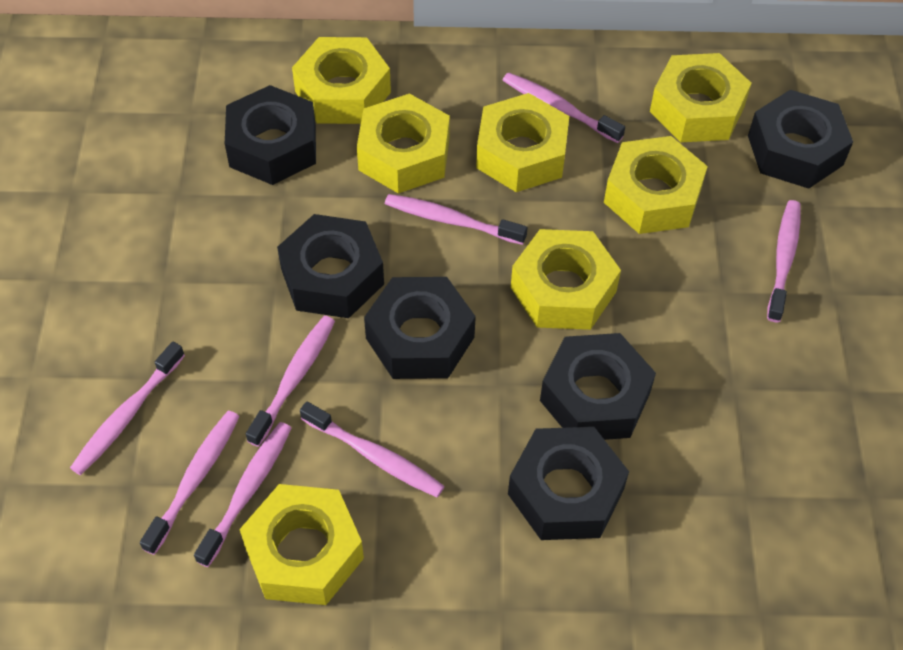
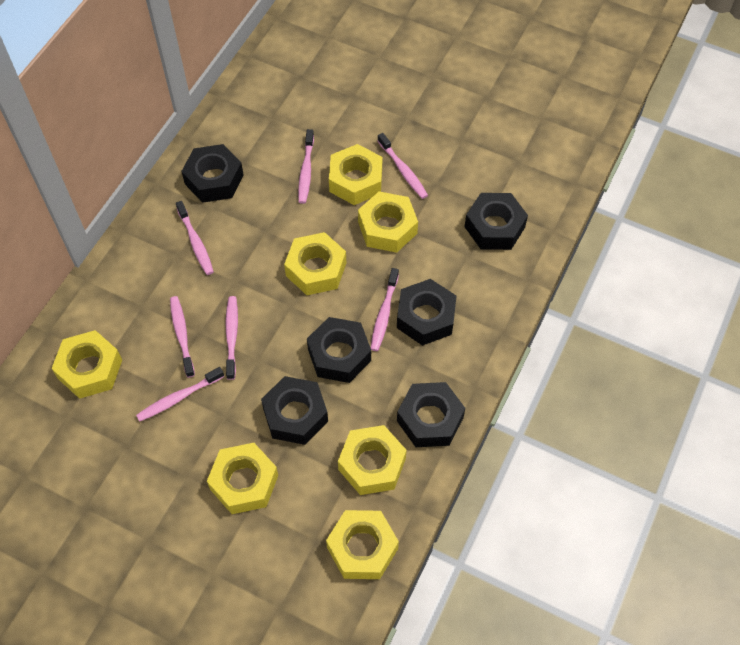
pink toothbrush: [70,341,185,475] [140,411,240,555] [194,422,291,567] [246,316,335,447] [300,401,445,498] [385,194,528,245] [503,72,625,143] [767,200,801,322] = 8 -> [136,367,224,422] [170,296,195,378] [176,201,214,275] [226,296,238,380] [298,129,314,204] [371,268,399,351] [377,133,428,199] = 7

